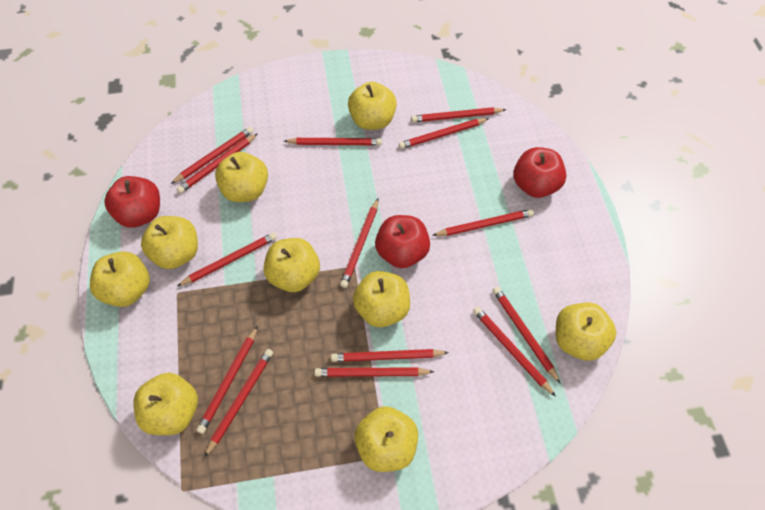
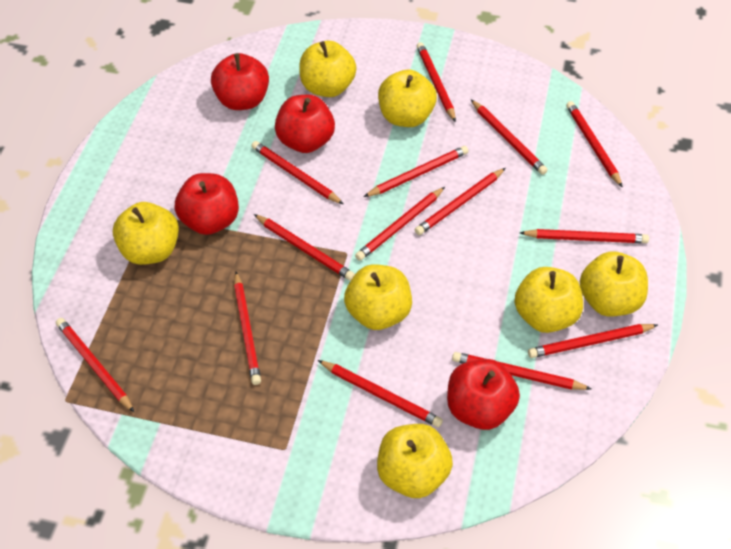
red apple: [104,176,160,228] [375,215,430,268] [513,147,566,198] = 3 -> [175,173,239,235] [211,53,269,110] [275,95,335,153] [447,359,520,430] = 4
yellow apple: [90,252,150,307] [133,373,198,435] [141,216,198,269] [215,152,268,202] [264,238,320,292] [348,82,397,130] [353,271,410,327] [354,406,418,472] [556,303,616,361] = 9 -> [113,202,179,265] [299,41,357,97] [344,264,412,330] [377,424,453,498] [378,70,437,127] [514,267,583,333] [580,251,648,316] = 7

